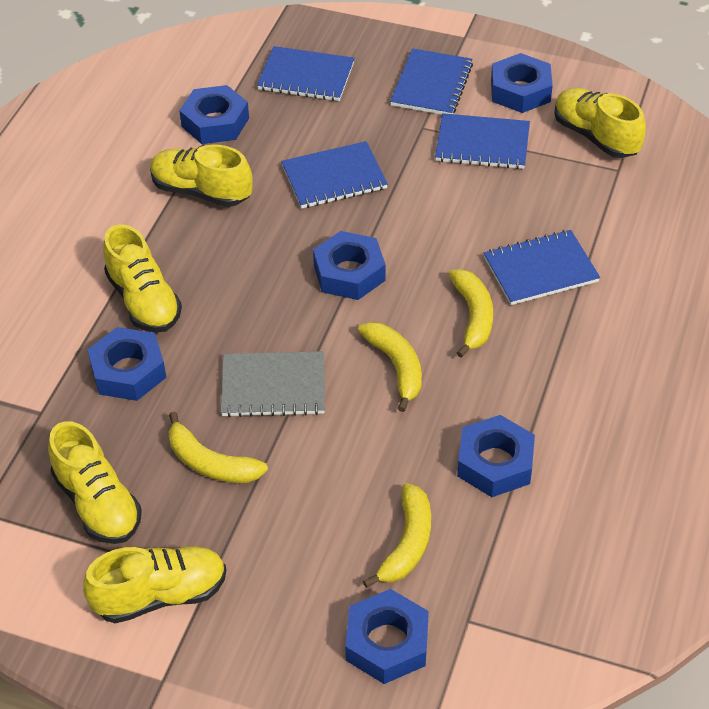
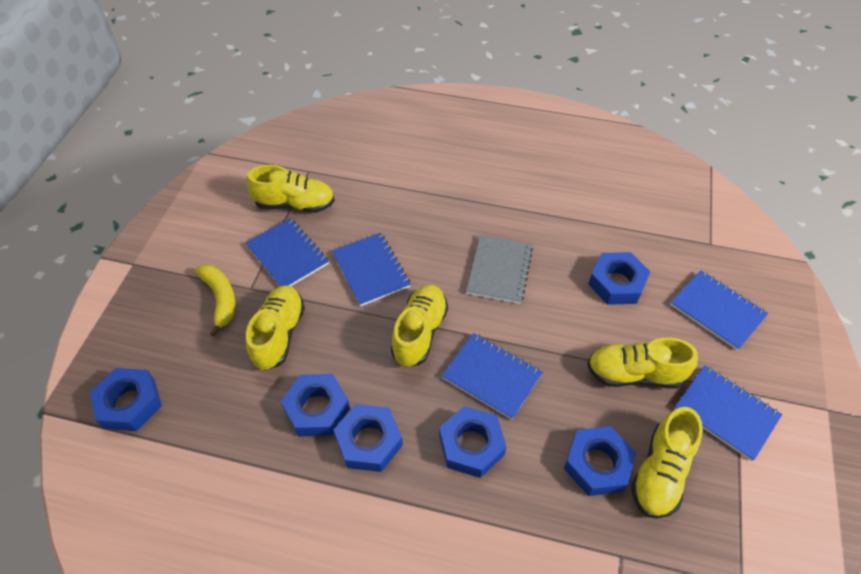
yellow banana: [168,411,268,483] [358,322,422,412] [363,483,431,588] [449,269,493,358] = 4 -> [195,264,235,337] = 1

